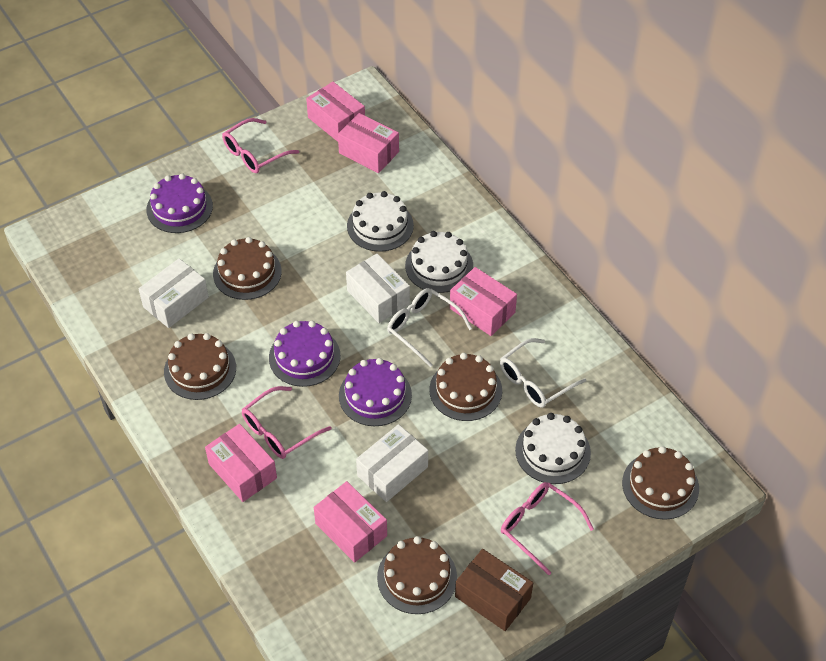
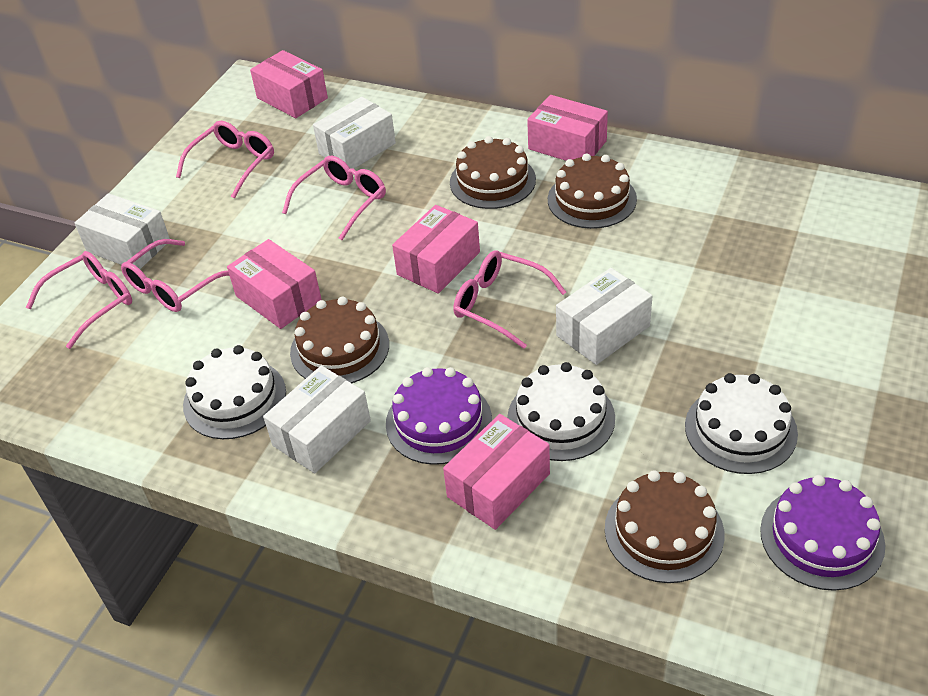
brown box: [455,549,533,631] = 1 -> none = 0
brown cake: [164,333,236,400] [213,237,282,300] [377,536,457,614] [429,353,502,421] [622,446,699,520] = 5 -> [290,297,389,383] [450,136,536,209] [548,153,637,229] [605,470,724,583] = 4
pink glasses: [222,118,299,173] [242,386,332,459] [501,482,594,575] = 3 -> [26,251,132,349] [121,239,229,312] [176,121,274,199] [282,156,386,240] [453,250,566,349] = 5
purple cake: [146,174,213,233] [269,321,340,387] [339,358,412,426] = 3 -> [386,367,492,465] [760,475,885,591] = 2
white box: [139,258,209,328] [346,254,410,323] [356,424,428,502] = 3 -> [75,193,170,269] [263,366,371,473] [313,97,396,169] [556,268,652,365] = 4
white glasses: [387,288,472,367] [500,338,586,408] = 2 -> none = 0

